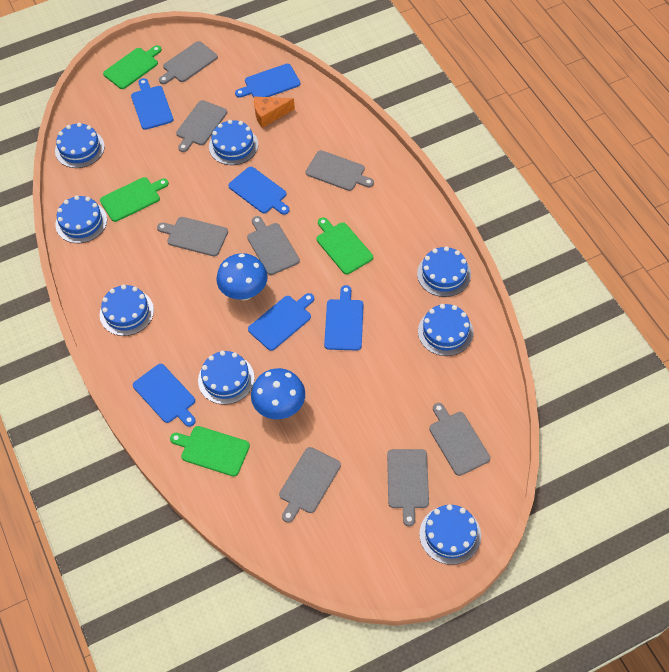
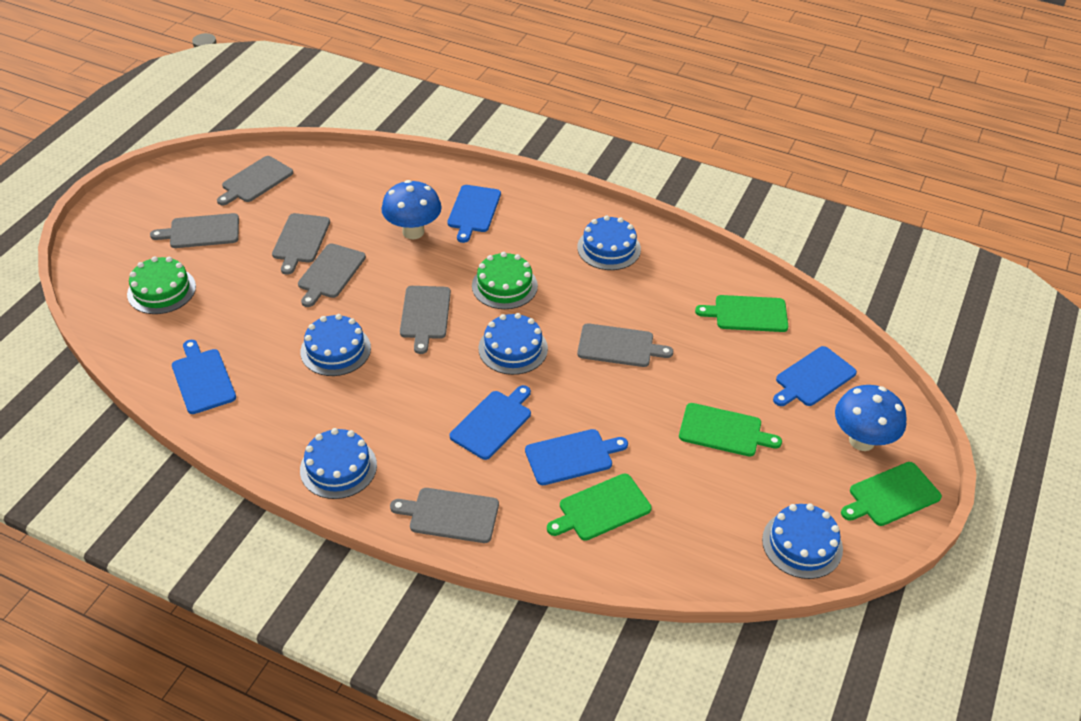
blue cake: [55,123,105,168] [56,195,107,243] [100,285,154,336] [198,351,254,405] [209,120,258,165] [417,246,471,297] [418,304,473,356] [419,504,481,565] = 8 -> [300,314,371,376] [300,428,377,499] [478,313,548,375] [577,215,641,270] [762,504,843,579] = 5
blue cutting board: [131,78,173,130] [133,364,196,427] [228,167,290,215] [235,64,300,98] [248,293,314,351] [324,285,364,351] = 6 -> [172,340,236,414] [447,185,501,243] [450,385,531,460] [525,429,628,485] [773,346,857,406] = 5
green cake: none = 0 -> [127,256,196,314] [472,252,538,309] = 2
grey cutting board: [157,217,228,256] [159,41,218,84] [176,100,227,152] [247,216,300,275] [279,447,341,523] [305,150,374,191] [387,449,429,526] [429,403,490,476] = 8 -> [150,213,239,248] [217,156,293,205] [272,213,330,275] [298,243,366,307] [390,488,499,543] [400,286,451,354] [577,323,673,367] = 7
orange cheese: [254,97,295,128] = 1 -> none = 0

